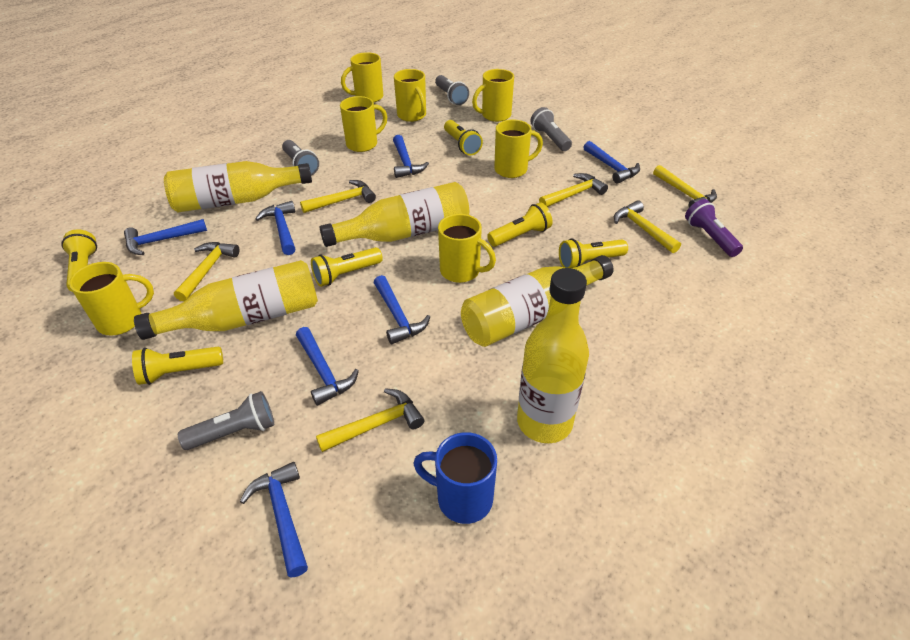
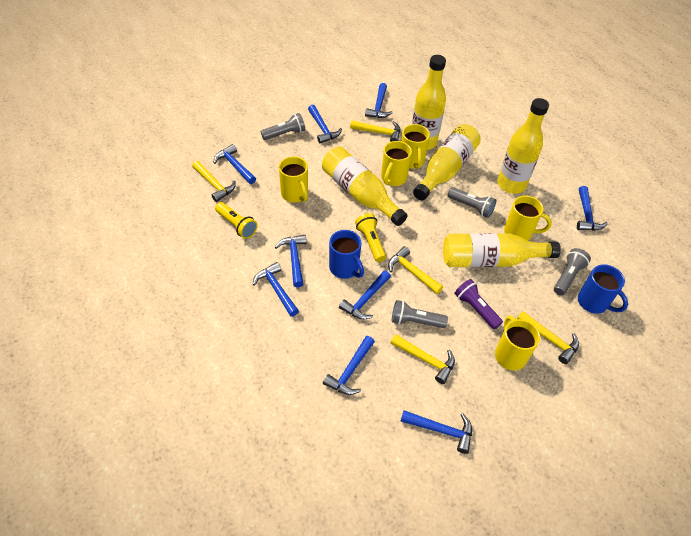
blue hammer: [124,219,207,255] [240,462,308,577] [255,201,295,255] [296,327,359,406] [374,275,430,344] [393,135,429,178] [583,141,640,184] = 7 -> [214,144,256,184] [253,262,299,317] [275,235,306,288] [308,105,342,143] [323,336,375,395] [339,271,391,320] [365,83,393,118] [400,410,472,454] [577,186,608,231] = 9
blue mug: [413,432,497,524] = 1 -> [329,230,364,279] [578,264,628,314] = 2
yellow flashlight: [61,229,97,292] [132,347,223,385] [311,247,383,287] [444,120,483,156] [487,202,552,247] [559,238,628,268] = 6 -> [215,202,258,239] [355,213,386,262] = 2
yellow hammer: [174,242,240,301] [300,180,376,213] [316,388,424,452] [539,173,608,207] [614,200,681,253] [653,165,717,207] = 6 -> [192,161,236,202] [350,120,400,142] [388,246,443,294] [391,334,455,384] [517,311,579,364] = 5
yellow mug: [69,262,154,335] [340,96,387,152] [341,52,383,103] [394,69,426,122] [438,214,496,283] [472,69,514,122] [494,119,543,178] = 7 -> [279,156,308,203] [381,141,412,186] [401,124,430,169] [495,316,540,370] [504,196,552,241] = 5

